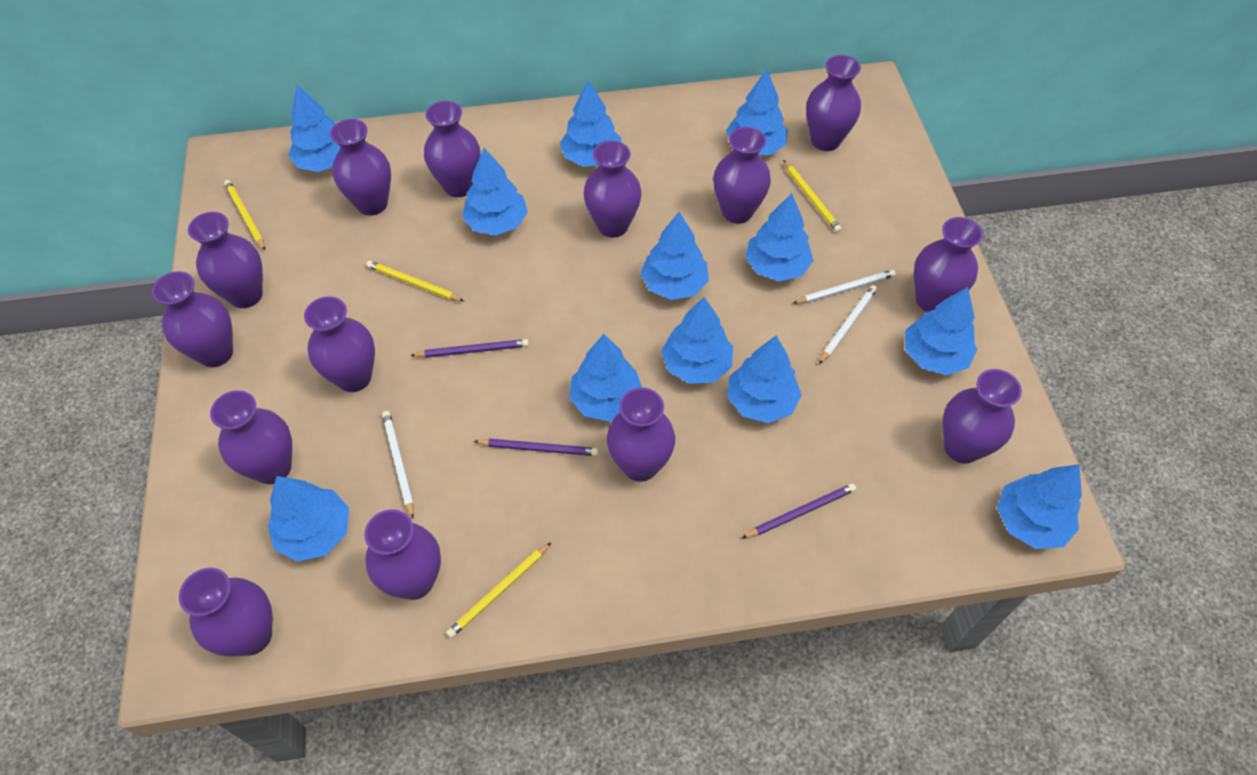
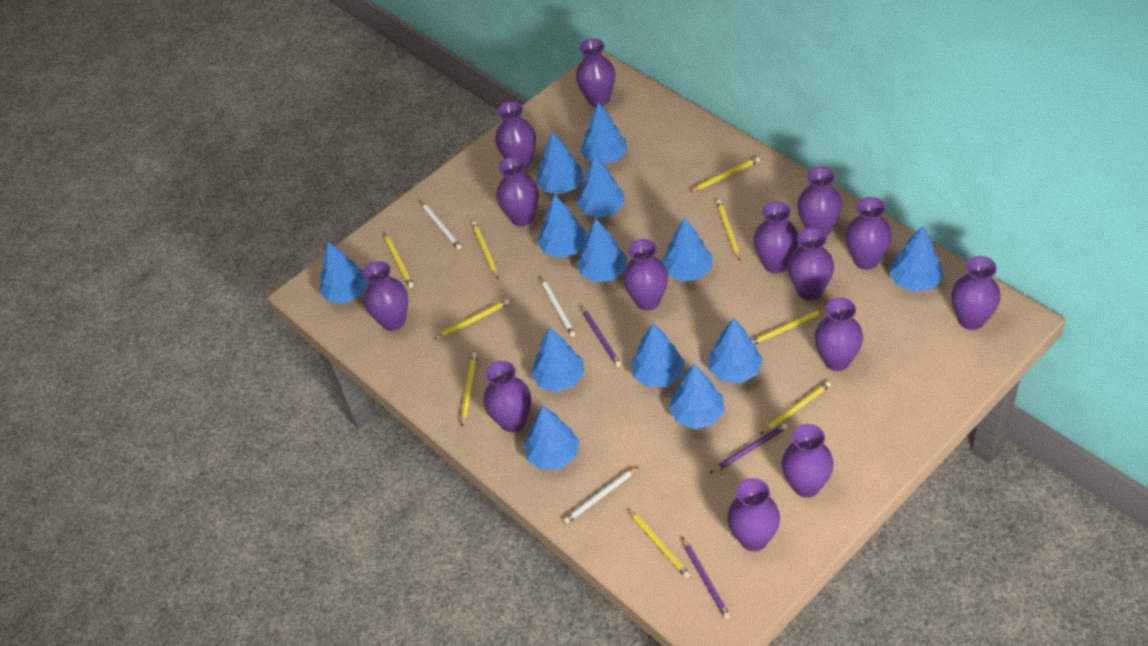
blue tree: [268,476,349,562] [288,85,340,172] [462,148,528,236] [560,80,622,167] [569,334,642,422] [640,212,709,300] [661,297,733,384] [726,70,788,155] [727,335,802,423] [745,193,813,281] [905,287,977,375] [997,464,1082,549] = 12 -> [319,242,369,304] [524,406,580,470] [531,327,585,392] [536,132,584,194] [537,194,586,258] [576,155,625,218] [577,219,627,282] [580,102,627,164] [631,323,685,387] [662,217,712,282] [669,363,725,429] [708,318,763,383] [889,226,943,292] = 13
yellow pencil: [224,180,265,250] [366,260,464,301] [446,542,552,638] [783,160,842,232] = 4 -> [384,232,414,288] [434,299,510,339] [461,353,477,426] [471,221,498,279] [628,509,690,578] [690,157,760,192] [716,200,740,261] [751,309,825,344] [761,381,831,434] = 9

